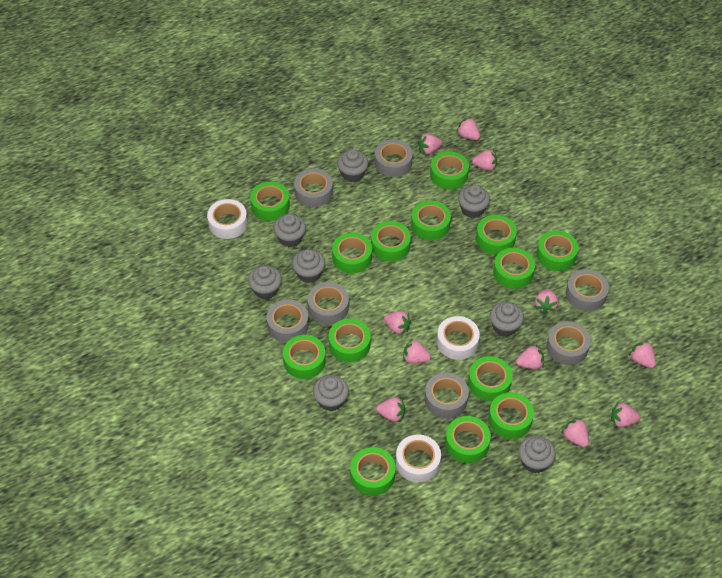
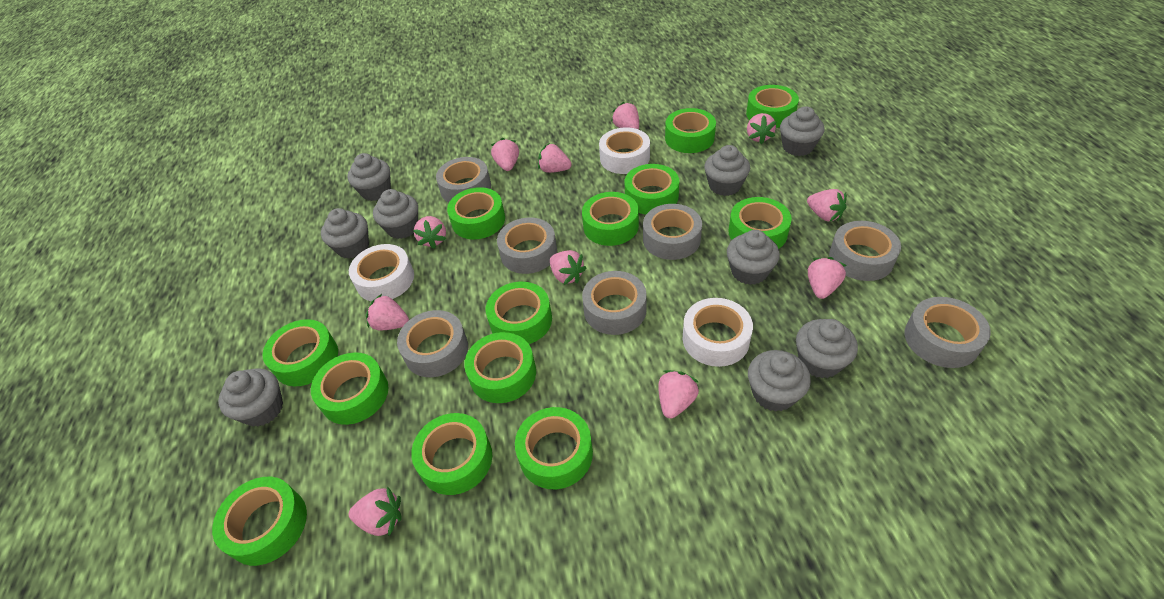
green tape: [250,182,290,221] [283,335,326,379] [328,319,371,362] [332,233,372,273] [350,447,396,496] [371,221,411,261] [411,201,451,240] [430,151,469,189] [445,416,491,463] [468,356,512,401] [476,215,517,255] [489,392,534,439] [493,248,535,289] [537,230,578,271] = 14 -> [212,477,307,566] [262,319,338,386] [311,353,388,425] [411,413,492,495] [447,187,505,239] [464,332,536,403] [486,282,552,344] [515,407,593,489] [582,192,639,246] [625,164,679,214] [665,108,716,153] [729,197,792,248] [746,85,799,128] = 13
grey cupcake: [248,265,282,299] [273,214,306,247] [292,249,325,283] [313,375,349,411] [337,149,368,182] [458,185,490,218] [490,302,524,336] [519,435,556,473] = 8 -> [218,368,283,427] [321,208,369,259] [347,153,391,201] [373,189,418,239] [704,145,750,196] [727,230,780,285] [748,350,811,412] [780,106,825,156] [796,319,858,378] = 9

